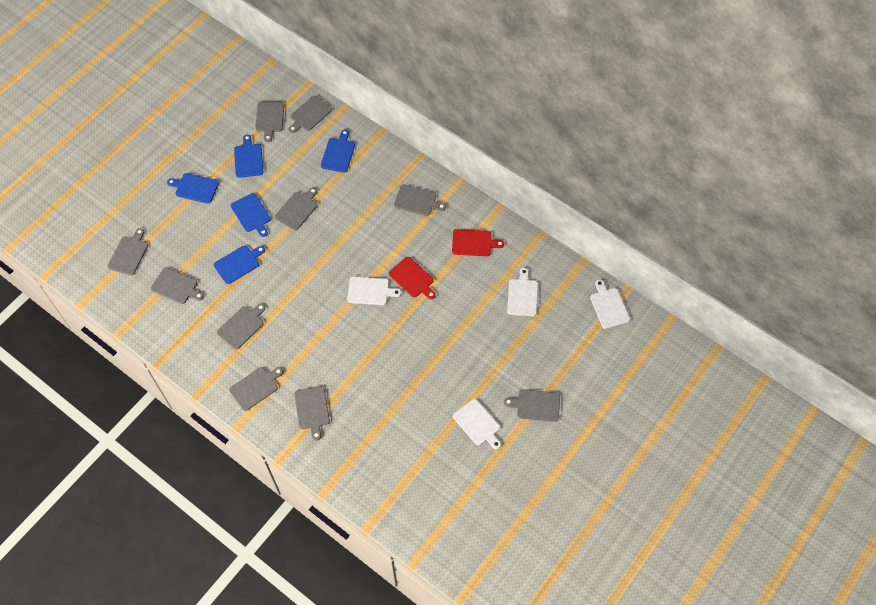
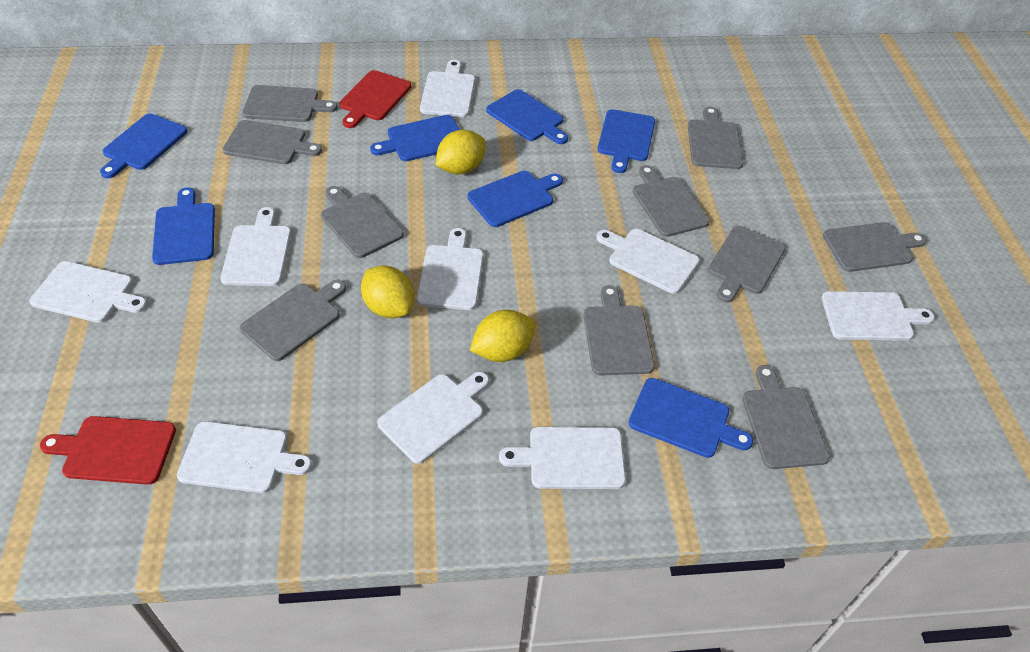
blue cutting board: [167,173,219,204] [214,245,265,284] [231,193,271,237] [234,135,263,178] [321,130,355,173] = 5 -> [100,114,187,178] [152,187,215,265] [370,115,460,161] [468,171,563,227] [486,89,568,144] [597,109,655,173] [629,378,753,458] = 7
white cutting board: [347,277,401,305] [453,399,501,449] [507,268,538,316] [590,279,630,329] = 4 -> [30,261,147,323] [177,421,312,493] [221,207,291,286] [377,372,489,464] [417,228,483,310] [420,60,475,117] [499,427,626,489] [596,229,700,294] [821,291,935,341] = 9
yellow lemon: none = 0 -> [361,265,414,318] [435,130,486,174] [470,310,535,362] = 3

